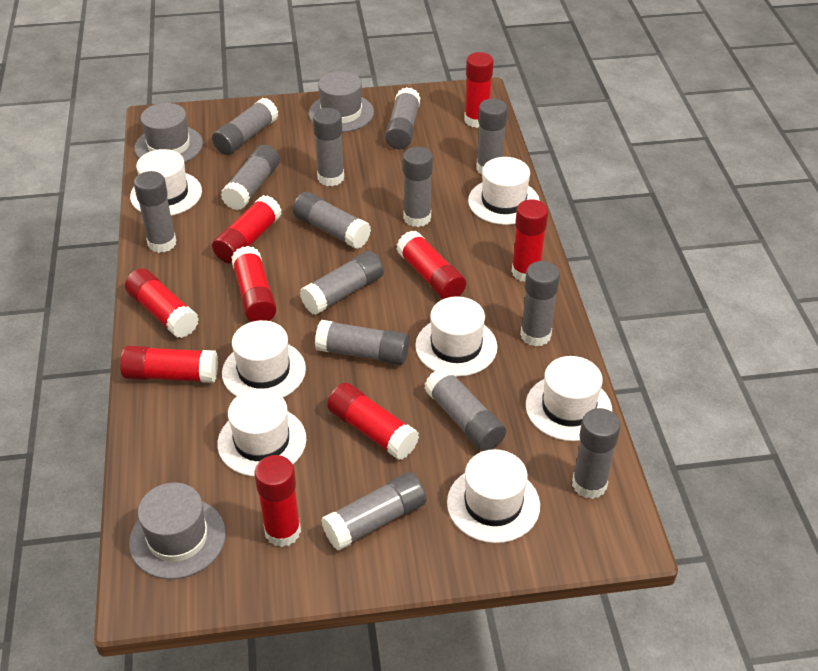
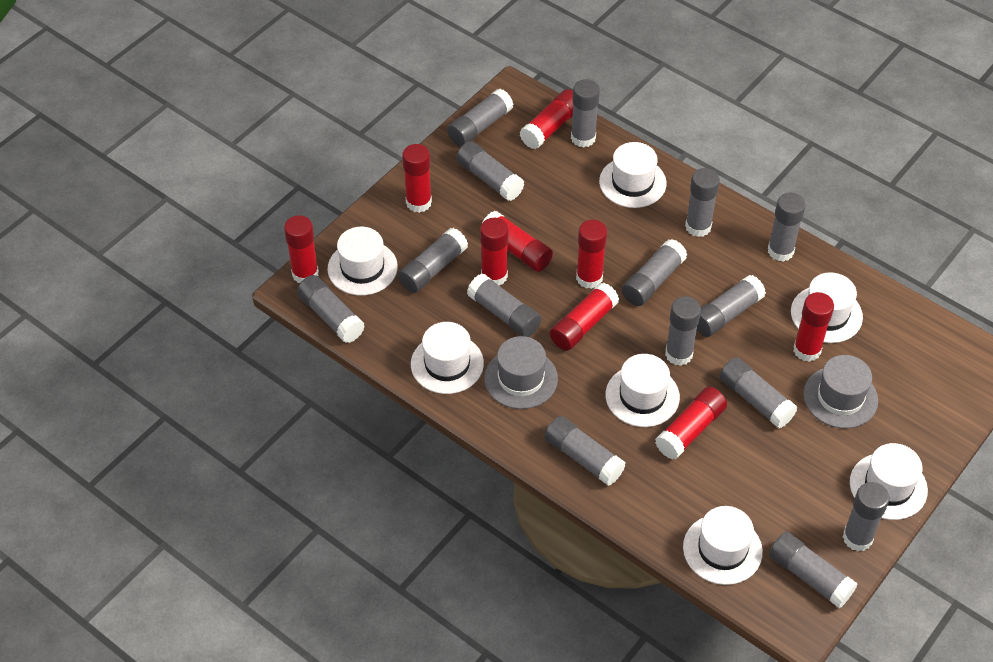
grey glue stick: [134,171,176,253] [212,98,278,155] [221,145,280,210] [293,192,371,249] [300,251,384,315] [313,108,344,186] [315,320,409,365] [321,472,426,551] [385,87,421,149] [403,147,433,227] [424,367,506,451] [476,99,508,175] [520,261,560,347] [572,408,621,499] = 14 -> [297,275,365,343] [398,228,468,293] [447,89,513,146] [456,141,524,201] [467,274,541,337] [544,416,626,486] [571,79,600,148] [622,239,687,306] [665,296,701,366] [685,168,720,237] [697,275,766,337] [719,357,798,428] [768,193,806,262] [769,532,858,608] [843,482,889,551] = 15
grey hat: [129,483,226,579] [134,103,203,163] [309,71,374,132] = 3 -> [484,336,558,409] [803,355,878,428] = 2

